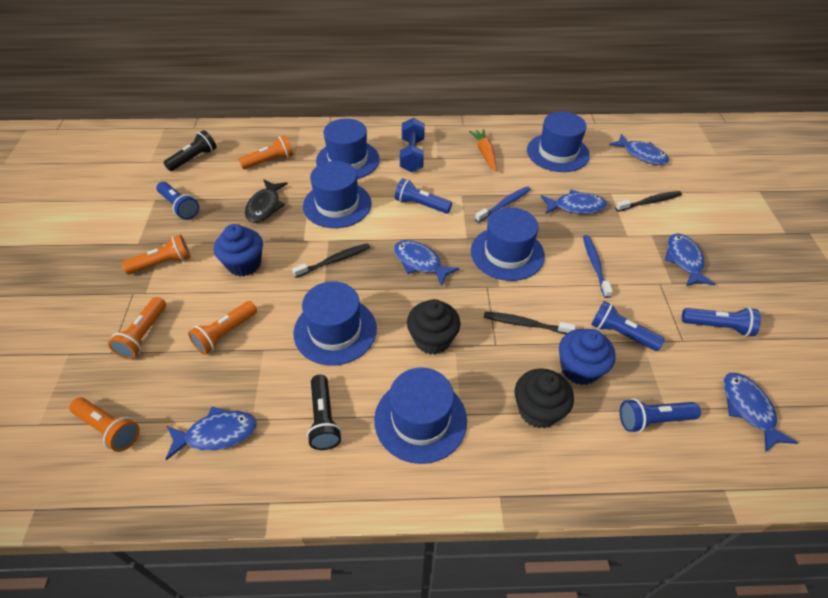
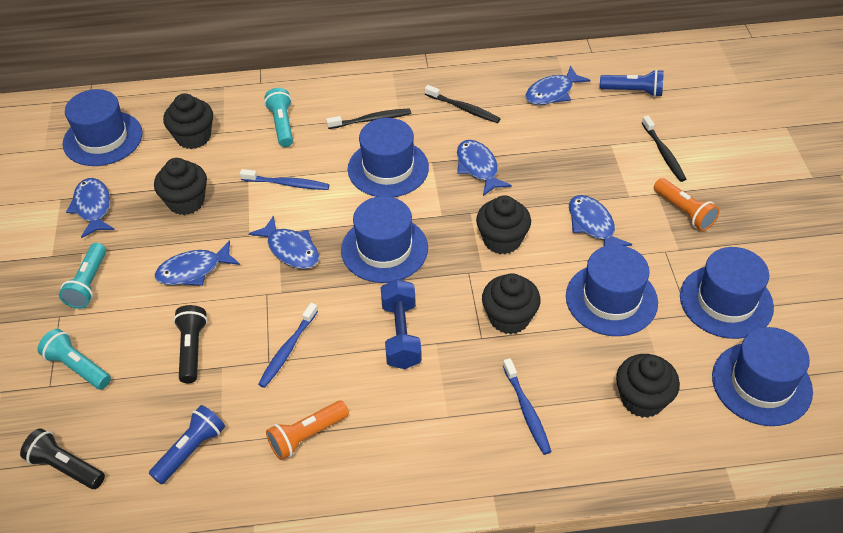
black cupcake: [407,299,460,355] [515,368,574,428] = 2 -> [154,158,207,215] [163,93,213,149] [476,195,531,254] [482,273,541,334] [616,354,680,418] = 5
black fish: [245,179,288,223] = 1 -> none = 0
blue cupcake: [214,224,263,276] [559,329,616,385] = 2 -> none = 0
blue flashlight: [156,182,199,220] [395,178,452,214] [591,301,665,351] [620,398,701,433] [682,307,761,337] = 5 -> [149,405,225,485] [600,69,664,97] = 2
blue toothbrush: [475,186,531,223] [583,235,613,298] = 2 -> [240,169,329,190] [258,303,318,388] [503,358,552,455] = 3
orange carrot: [469,129,497,171] = 1 -> none = 0
orange flashlight: [69,398,140,452] [108,297,166,359] [122,235,191,274] [188,301,257,355] [238,135,293,169] = 5 -> [266,400,349,460] [654,178,720,231] = 2
turquoise flashlight: none = 0 -> [38,329,111,389] [59,243,106,309] [264,88,293,147] = 3

